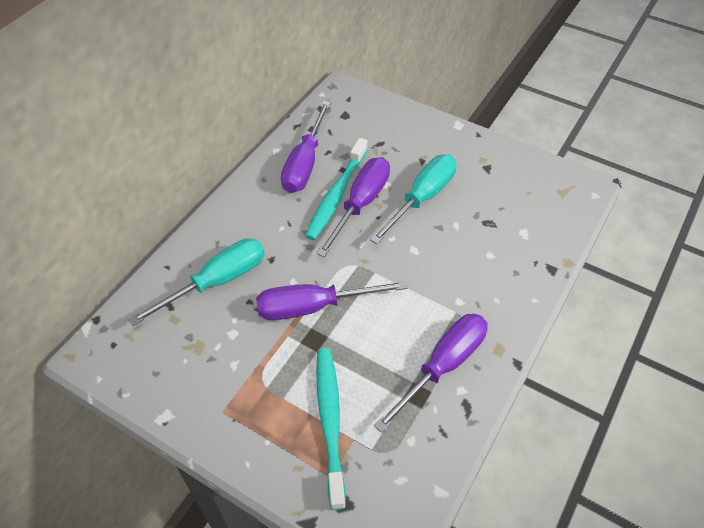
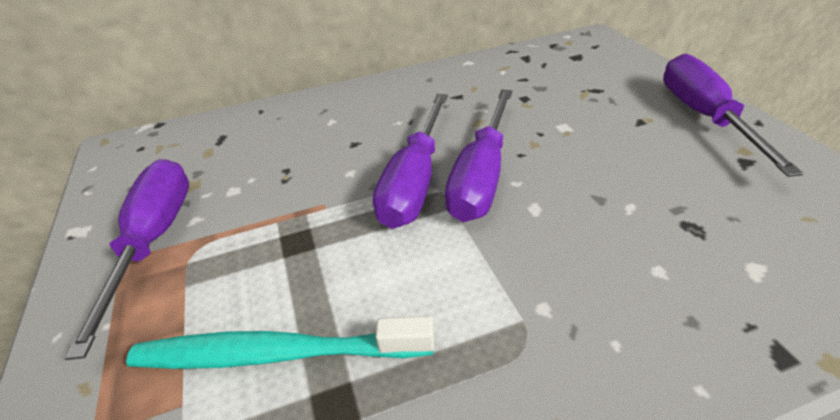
turquoise screwdriver: [128,238,264,326] [370,155,457,244] = 2 -> none = 0
turquoise toothbrush: [305,138,368,240] [316,348,346,510] = 2 -> [126,316,435,369] = 1

